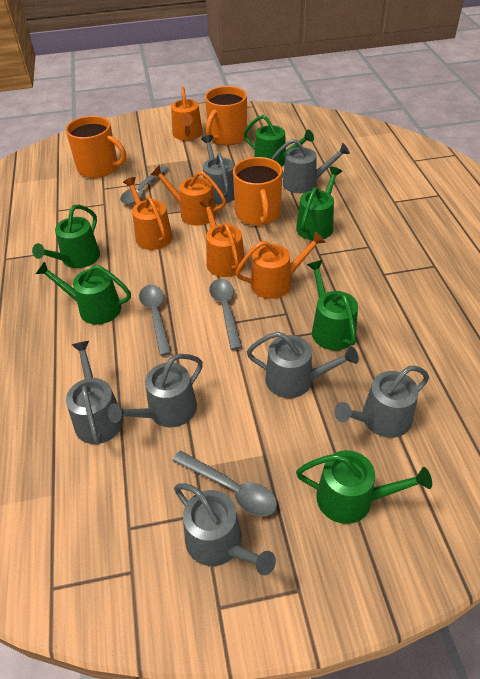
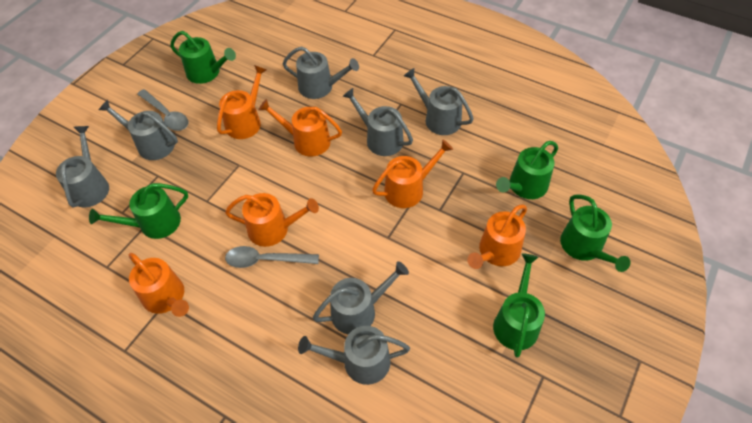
green watering can: [32,205,100,268] [36,261,131,325] [243,115,314,167] [296,167,342,240] [296,450,432,524] [307,260,358,350] = 6 -> [89,183,188,239] [170,31,236,84] [493,254,545,358] [496,141,558,199] [560,195,630,272] = 5
grey spoon: [120,166,169,204] [139,285,171,356] [173,451,277,516] [209,279,242,350] = 4 -> [137,89,188,131] [225,246,319,268] = 2
orange mug: [66,116,126,178] [205,86,247,146] [233,157,282,226] = 3 -> none = 0
orange watering can: [123,177,173,250] [151,165,226,226] [171,87,203,141] [199,198,245,277] [235,231,326,299] = 5 -> [129,253,189,317] [217,65,267,139] [225,193,319,247] [259,99,342,157] [372,139,453,208] [467,204,527,269] = 6

